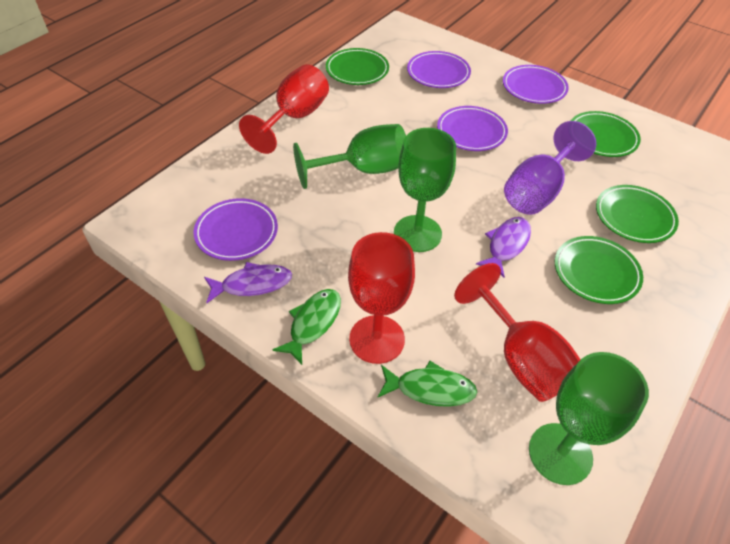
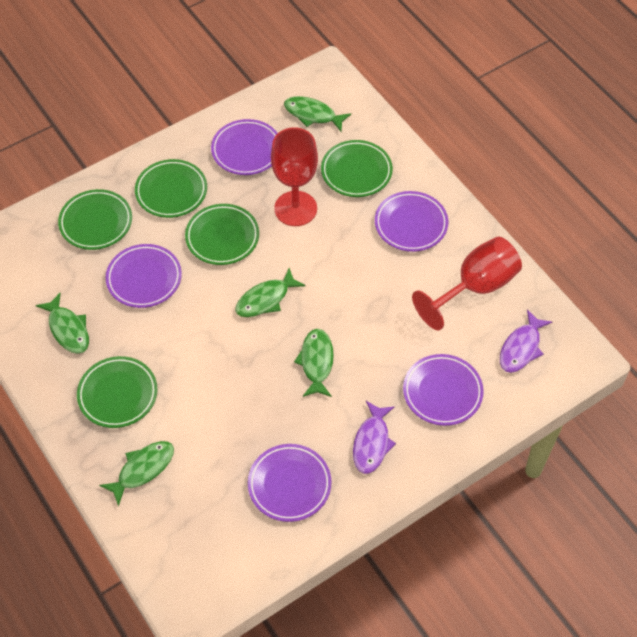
green fish: [272,289,341,365] [377,361,477,407] = 2 -> [36,293,89,354] [99,441,174,506] [235,268,306,317] [284,96,351,131] [294,329,334,397] = 5
green goblet: [293,124,406,189] [394,128,456,252] [529,352,649,485] = 3 -> none = 0
green plate: [326,48,389,85] [555,236,643,304] [571,111,641,157] [596,185,679,243] = 4 -> [58,189,132,250] [77,356,158,428] [135,159,207,218] [185,204,259,265] [321,140,393,197] = 5
purple goblet: [504,121,596,215] = 1 -> none = 0
purple plate: [194,198,278,261] [407,51,471,88] [437,106,508,151] [503,65,569,104] = 4 -> [105,244,182,308] [211,119,278,175] [248,444,331,522] [375,191,448,252] [403,354,484,426] = 5
red goblet: [239,64,329,154] [348,232,415,364] [454,263,581,402] = 3 -> [271,127,318,226] [412,237,522,330] = 2

